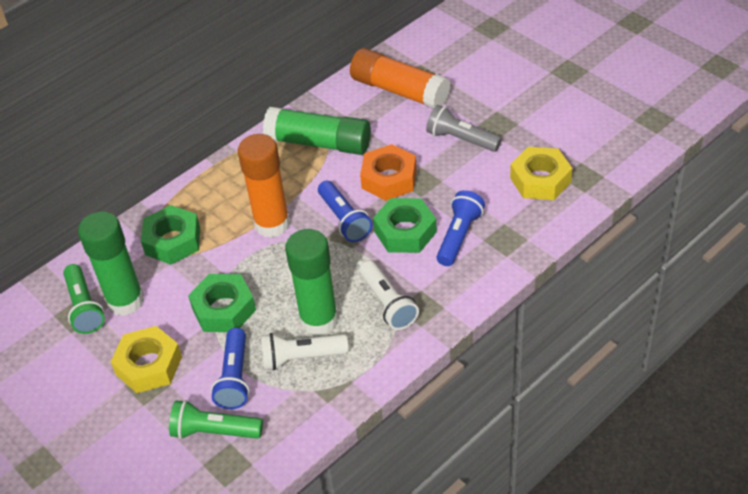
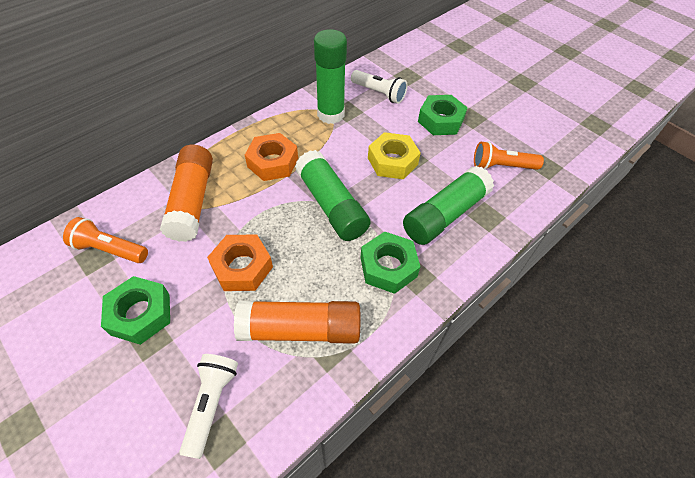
blue flashlight: [211,328,250,409] [318,181,372,242] [437,190,485,266] = 3 -> none = 0
green flashlight: [63,264,105,334] [169,400,263,439] = 2 -> none = 0
grey flashlight: [426,105,502,152] = 1 -> none = 0
orange flashlight: none = 0 -> [63,217,148,263] [474,141,544,170] = 2
orange nut: [360,144,417,201] = 1 -> [207,235,273,291] [245,133,298,181] = 2
yellow nut: [111,326,182,393] [510,147,572,200] = 2 -> [368,132,421,179] = 1

